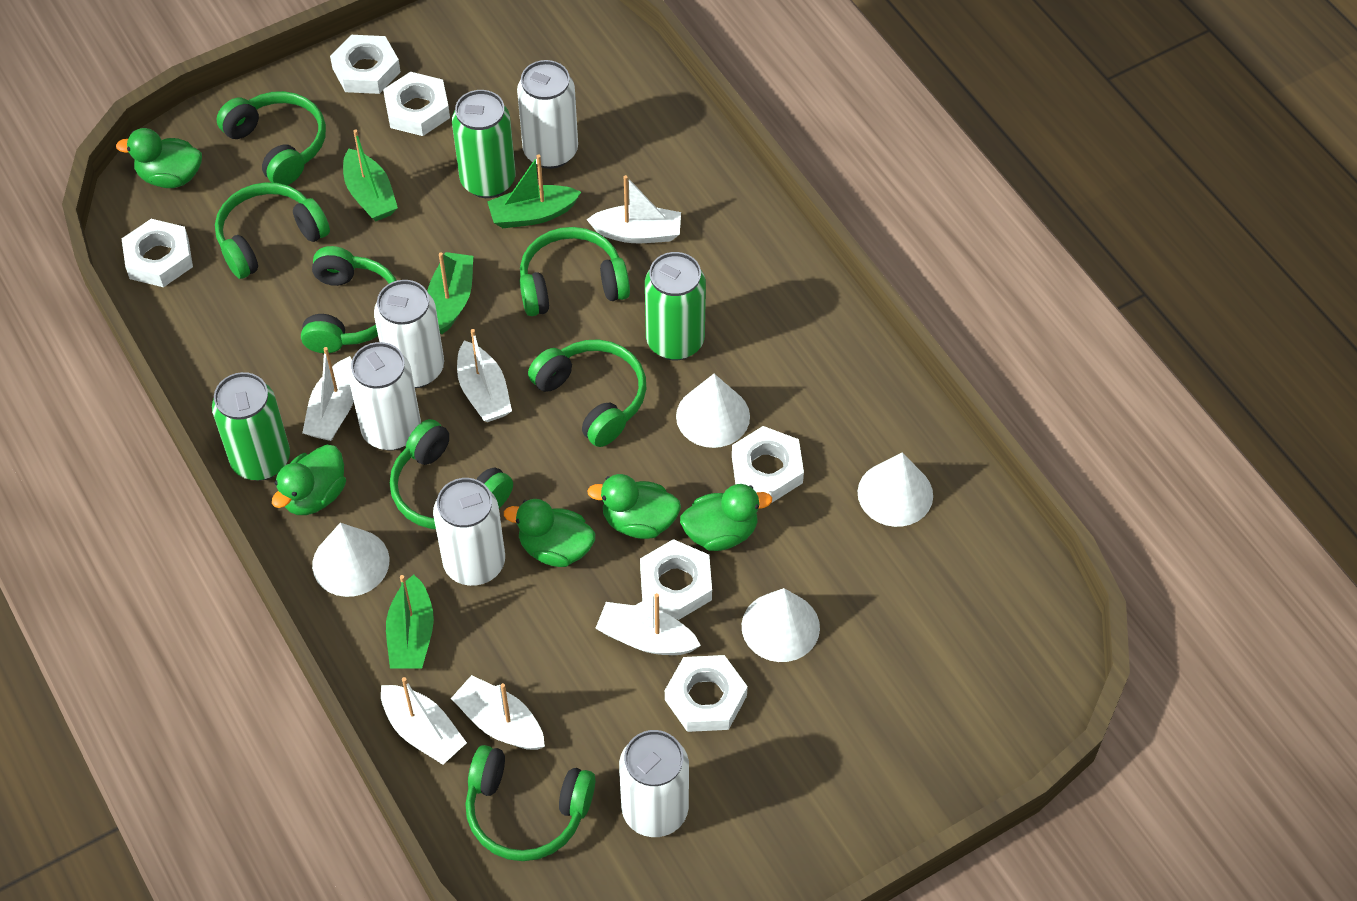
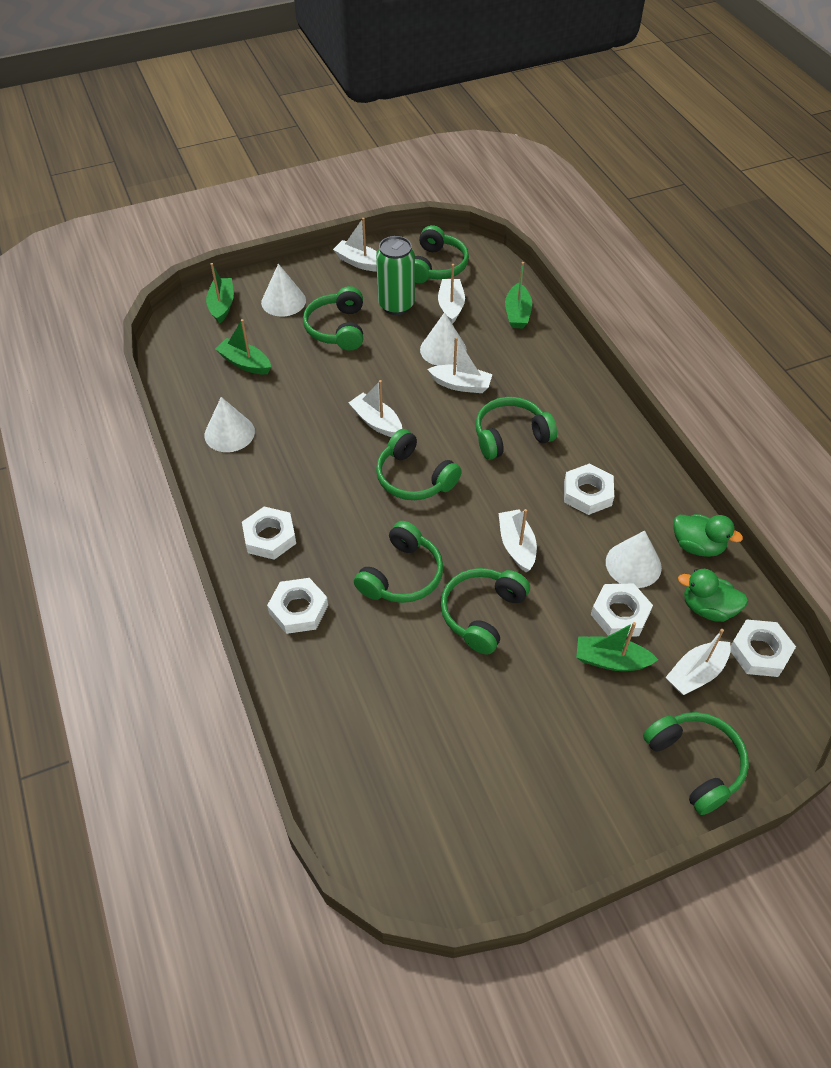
green can: [212,372,290,481] [452,90,516,198] [645,252,706,361] = 3 -> [376,236,415,315] = 1
green duck: [116,128,202,188] [272,445,346,515] [504,499,595,567] [587,474,681,539] [680,484,772,551] = 5 -> [673,514,743,557] [678,569,748,622] = 2
white can: [348,342,421,451] [374,280,444,388] [433,478,505,586] [517,60,578,169] [619,730,689,837] = 5 -> none = 0
white nut: [122,219,193,287] [330,35,401,94] [383,72,450,136] [640,539,712,620] [665,655,748,732] [732,426,804,502] = 6 -> [242,506,296,560] [267,578,328,634] [564,463,614,515] [591,584,653,637] [730,619,796,677] = 5

